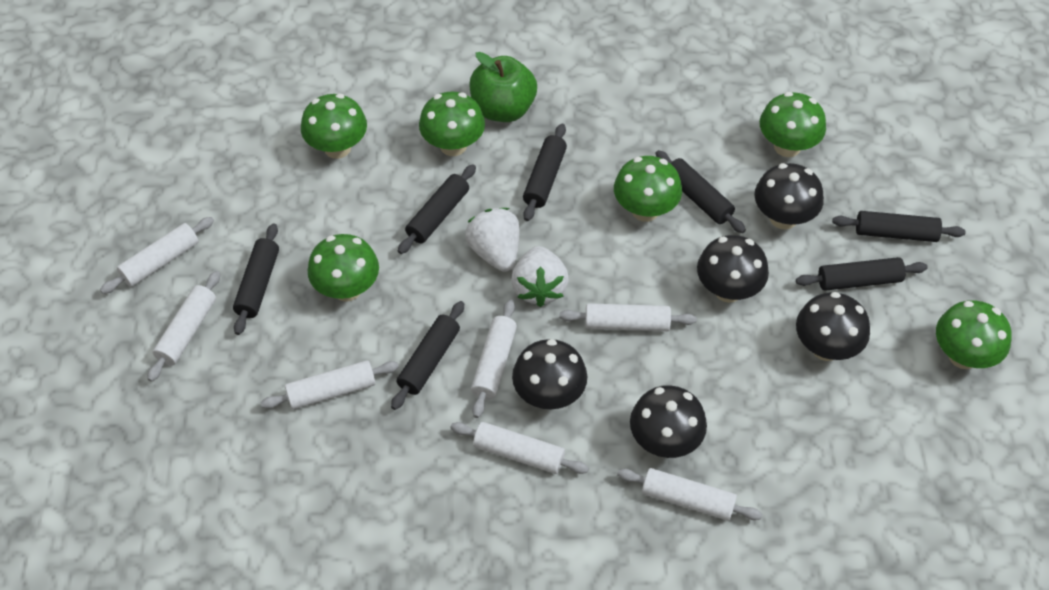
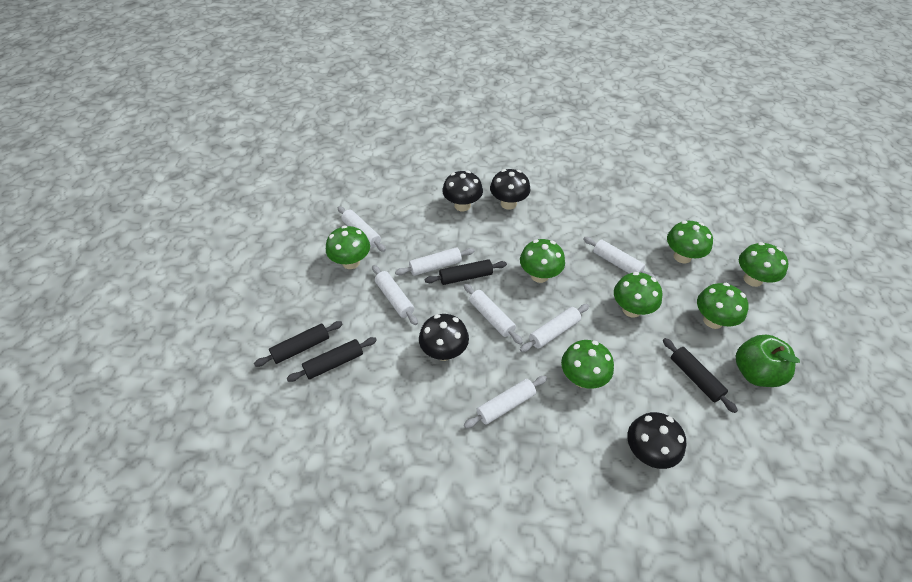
black mushroom: [512,339,587,409] [630,385,707,458] [697,235,769,303] [754,163,824,230] [796,292,870,361] = 5 -> [419,314,469,361] [442,171,483,212] [490,169,531,210] [627,412,686,469] = 4
black rolling pin: [233,223,279,335] [391,301,464,410] [398,164,476,254] [523,124,567,221] [655,150,746,233] [796,257,928,291] [832,211,966,242] = 7 -> [254,321,343,367] [287,337,377,382] [425,259,507,285] [663,338,738,413] = 4
green mushroom: [301,94,367,159] [308,234,379,302] [419,91,485,156] [614,156,682,222] [760,92,826,157] [936,300,1012,369] = 6 -> [326,225,370,269] [520,239,565,283] [561,340,614,389] [614,272,662,318] [667,221,713,264] [697,283,749,329] [739,242,788,287] = 7
white strawberry: [465,208,519,272] [511,246,569,307] = 2 -> none = 0

